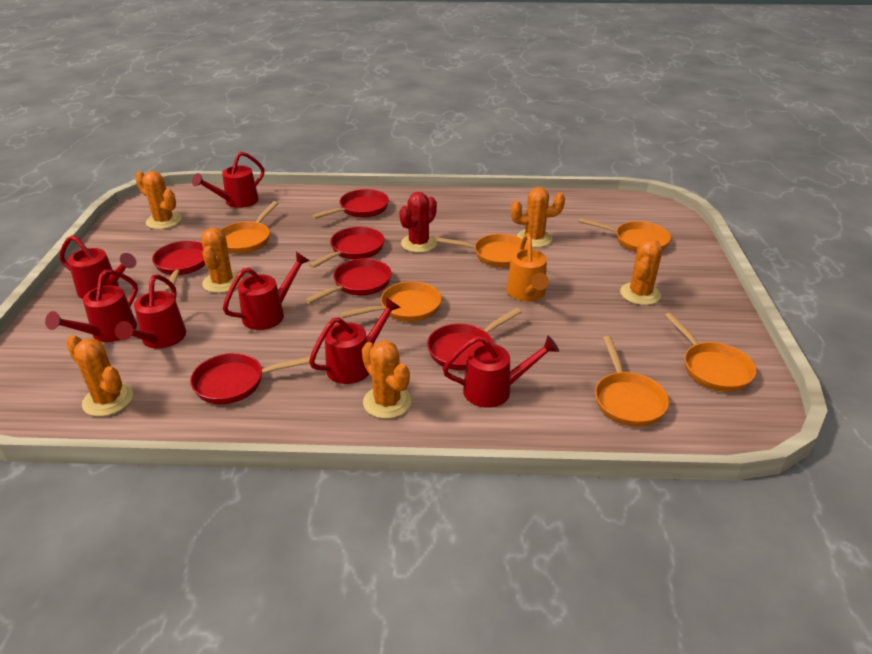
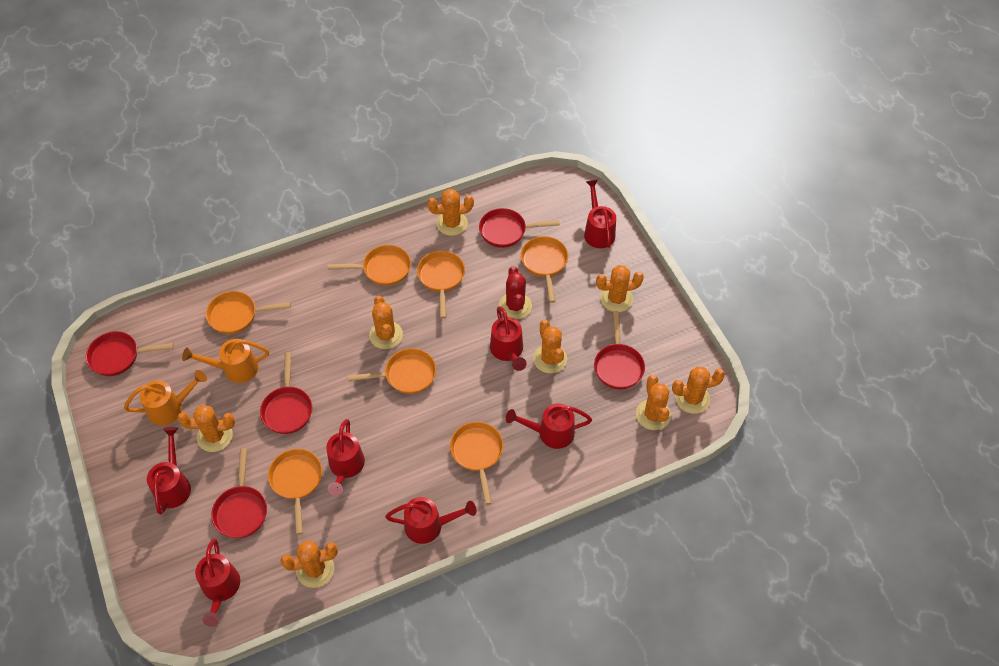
orange cactus: [66,335,133,416] [135,171,181,229] [201,228,242,293] [362,340,411,419] [511,187,565,248] [620,239,662,305] = 6 -> [177,405,235,452] [280,541,338,588] [369,296,403,349] [427,189,474,236] [533,320,567,373] [596,265,644,312] [636,375,671,430] [672,366,725,414] = 8
orange pan: [220,201,278,254] [339,281,442,322] [435,234,527,267] [579,218,671,252] [595,336,669,427] [665,312,756,392] = 6 -> [206,291,291,334] [268,449,322,535] [328,245,411,286] [348,348,436,394] [417,251,465,319] [450,422,503,505] [521,236,568,303] = 7
orange watering can: [506,233,549,301] = 1 -> [124,370,207,426] [182,339,269,383] = 2
red pan: [152,240,205,292] [190,353,310,404] [305,258,391,304] [309,227,384,268] [312,189,389,219] [427,308,521,370] = 6 -> [86,331,174,376] [211,448,267,538] [260,352,312,434] [479,208,560,248] [594,311,645,389] = 5

